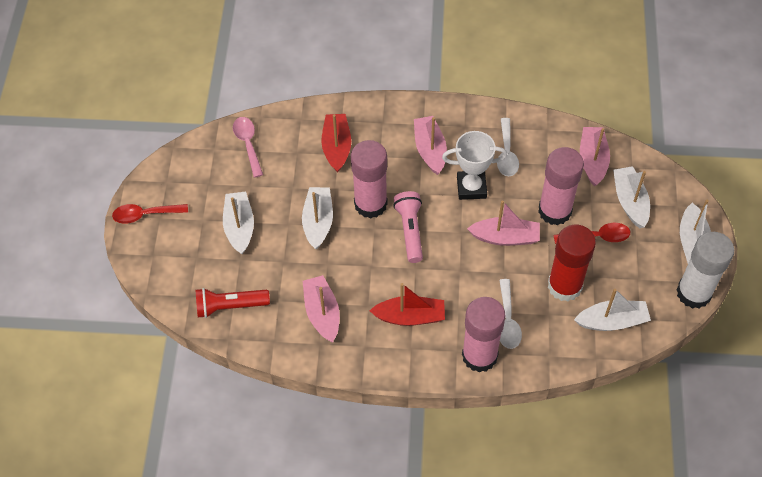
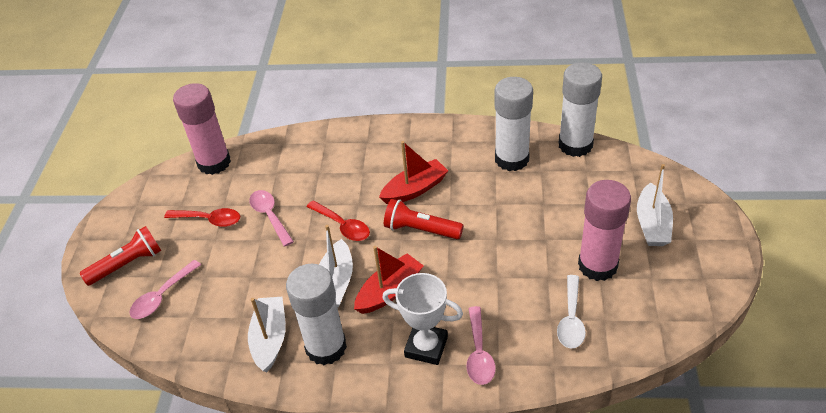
pink boat: [303,275,340,342] [414,116,447,175] [467,201,540,246] [580,127,610,187] = 4 -> none = 0
pink flashlight: [393,191,423,263] = 1 -> none = 0
pink glue stick: [351,140,388,219] [462,297,506,372] [538,147,584,226] = 3 -> [173,83,231,175] [578,180,631,281] = 2
pink spoon: [233,117,263,178] = 1 -> [130,260,201,319] [249,190,294,247] [466,306,496,385] = 3
red flashlight: [196,288,270,318] = 1 -> [80,226,161,286] [384,199,463,239] = 2
red glue stick: [548,224,596,302] = 1 -> none = 0
white boat: [223,192,254,254] [302,187,333,250] [574,289,651,331] [613,166,650,228] [680,200,711,263] = 5 -> [248,297,286,372] [319,225,353,307] [637,164,673,246] = 3
white glue stick: [677,232,734,309] = 1 -> [286,264,347,365] [495,77,533,171] [559,62,602,157] = 3
white spoon: [497,118,519,176] [499,279,522,349] = 2 -> [557,275,586,349] = 1

